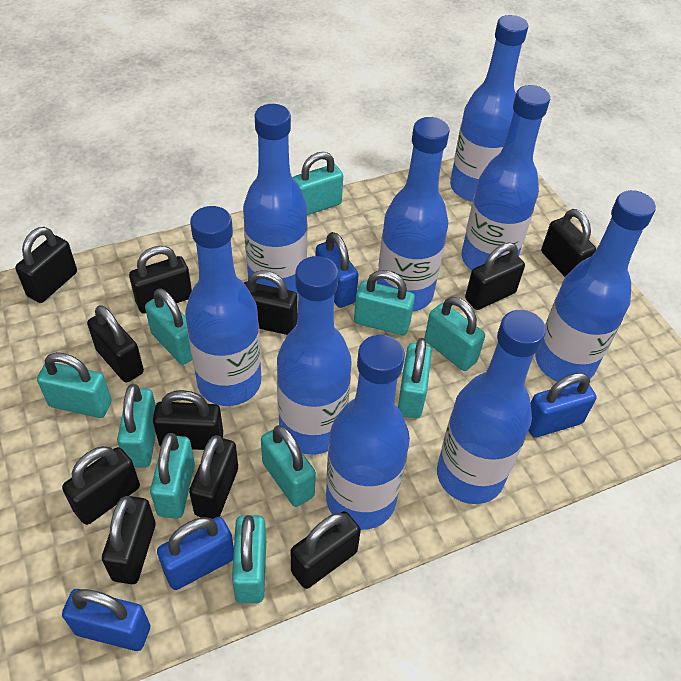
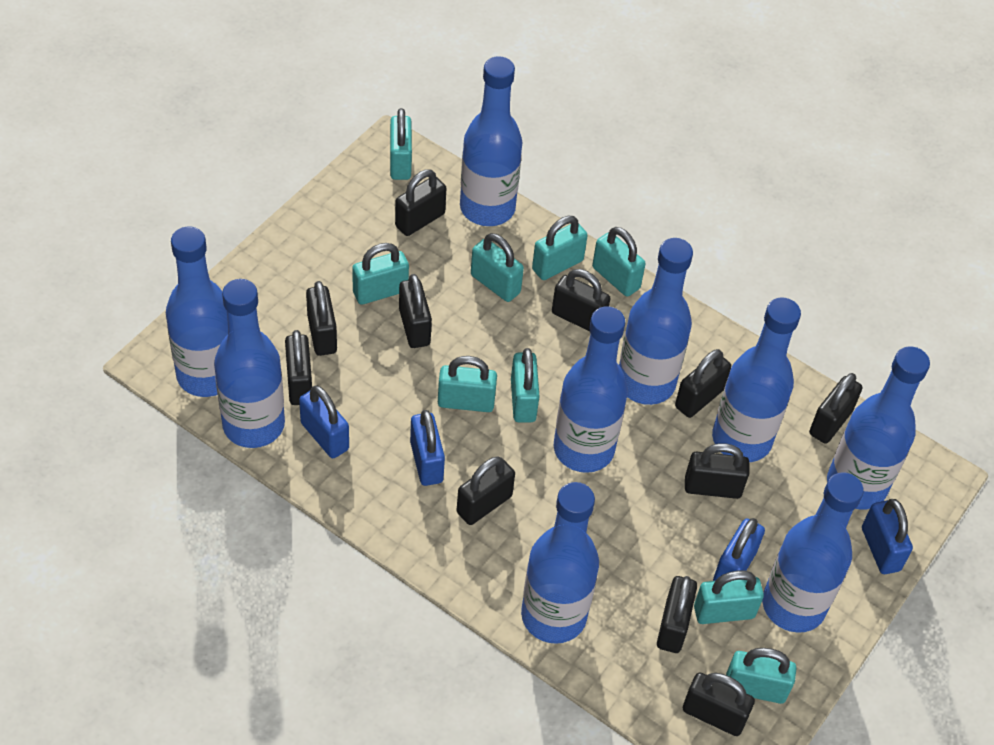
turquoise padlock: [37,352,112,418] [117,384,156,468] [145,288,192,365] [150,433,195,519] [232,515,266,603] [261,425,316,507] [293,152,343,215] [354,270,415,335] [398,338,432,418] [425,297,485,371] = 10 -> [352,243,409,305] [390,108,412,180] [438,356,497,412] [471,233,524,302] [511,348,539,422] [532,216,588,280] [592,227,646,297] [694,570,764,624] [726,648,796,704] = 9

